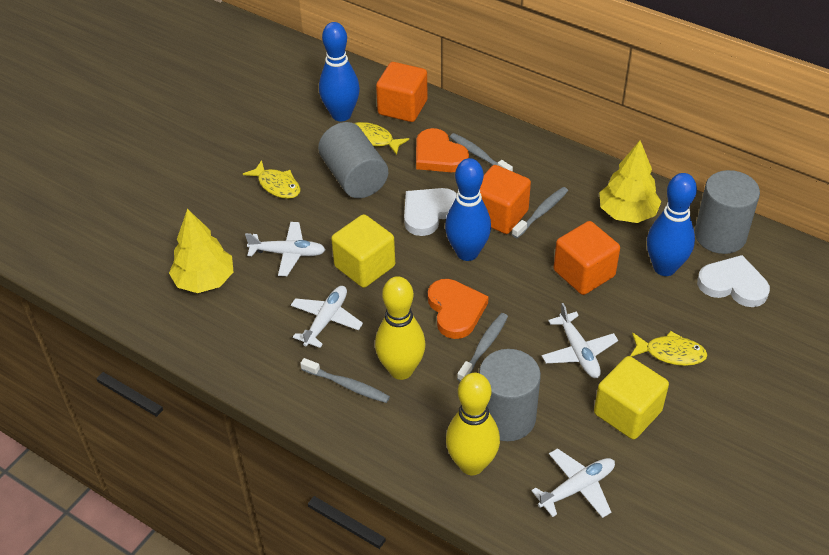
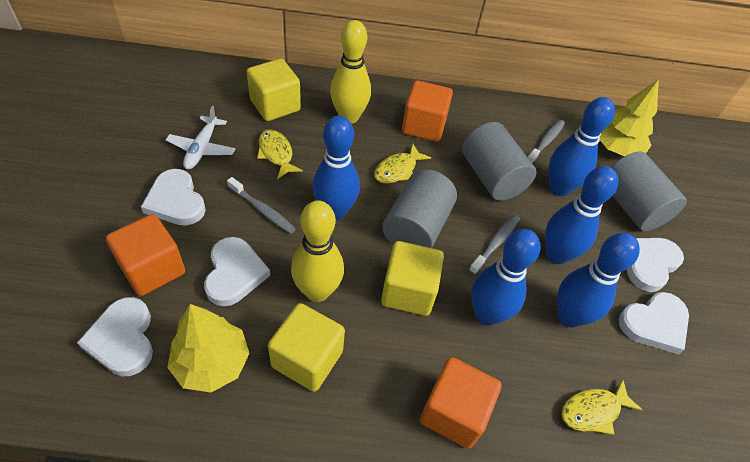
blue bowling pin: [319,22,360,121] [445,158,491,261] [647,173,697,276] = 3 -> [313,116,360,220] [471,229,541,326] [545,166,619,264] [549,97,615,196] [557,233,640,328] = 5
grey toothbrush: [300,358,390,403] [450,133,513,172] [457,313,508,382] [512,187,568,238] = 4 -> [227,177,296,234] [469,215,520,275] [528,120,565,164] = 3
orange heart: [416,128,469,172] [428,279,489,339] = 2 -> none = 0
white heart: [404,188,457,236] [697,255,770,307] = 2 -> [77,297,153,376] [141,169,206,226] [204,237,271,306] [619,292,689,355] [627,238,684,292] = 5
white plane: [245,222,326,276] [291,286,363,348] [531,448,615,518] [542,303,618,378] = 4 -> [166,106,235,169] = 1
yellow cube: [331,214,395,288] [594,356,669,440] = 2 -> [247,59,301,121] [268,303,345,392] [381,241,444,316] = 3

